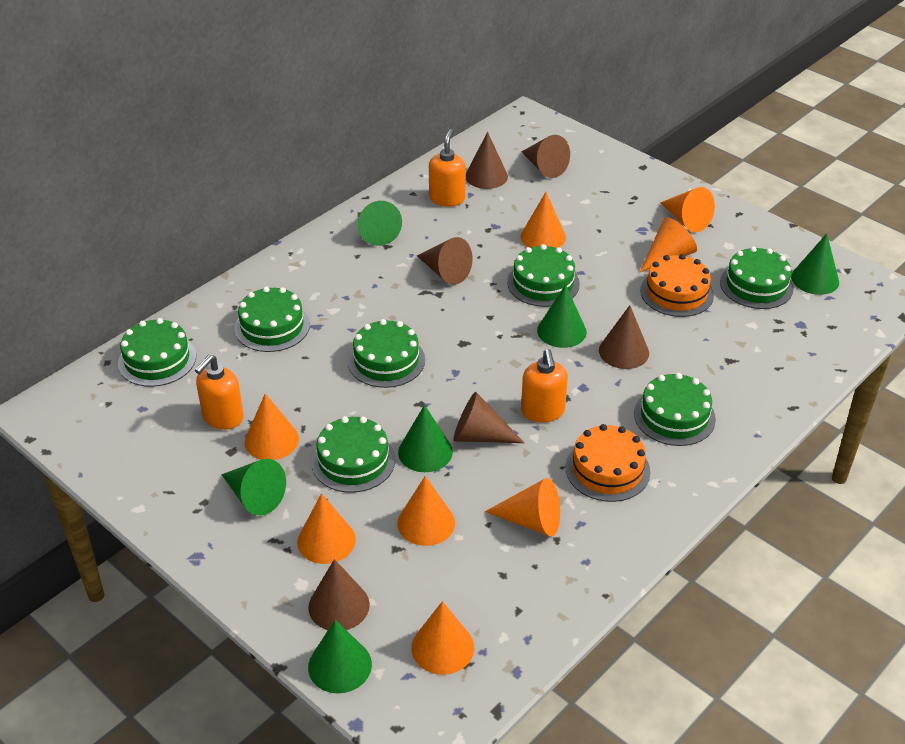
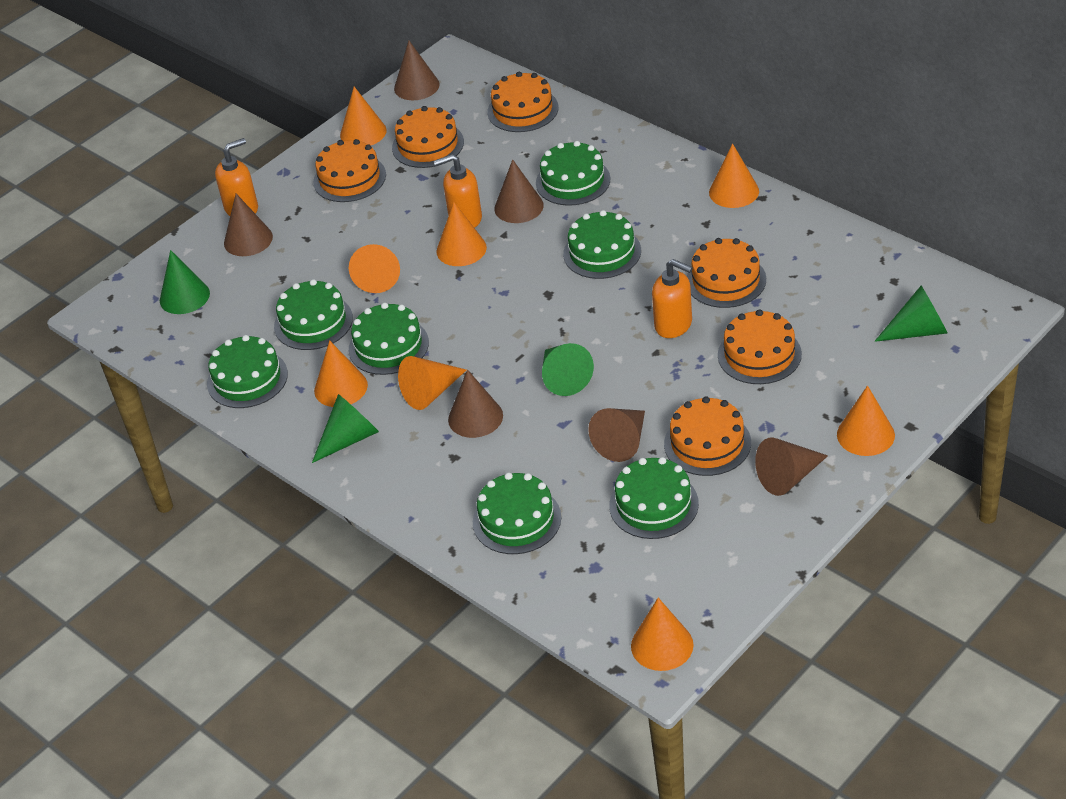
green cone: [221,459,286,515] [308,620,372,693] [358,201,402,246] [398,405,453,472] [537,284,587,348] [791,233,839,295] = 6 -> [160,250,210,314] [312,394,379,463] [542,343,594,396] [874,285,947,342] = 4
orange cake: [566,424,650,502] [640,254,714,317] = 2 -> [313,139,386,202] [392,106,464,168] [487,72,559,132] [664,396,751,476] [687,238,766,308] [718,309,802,384] = 6

